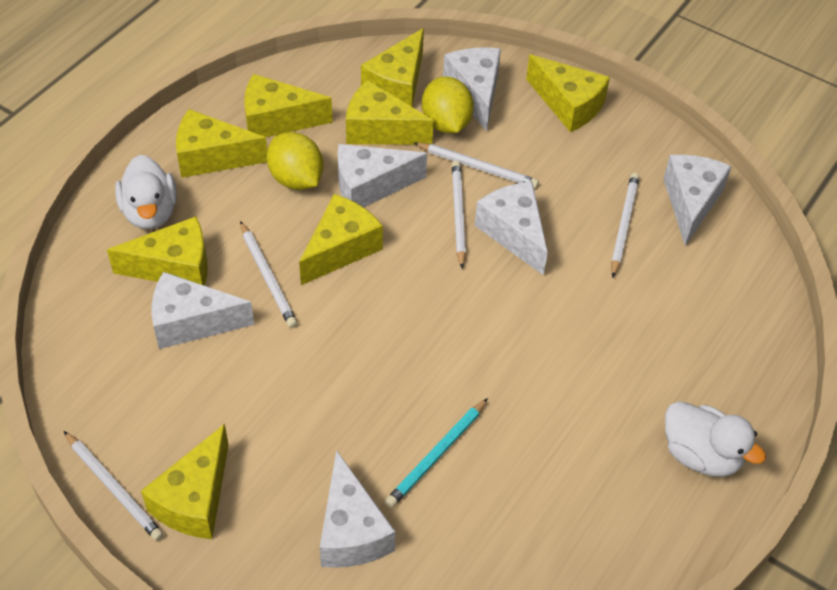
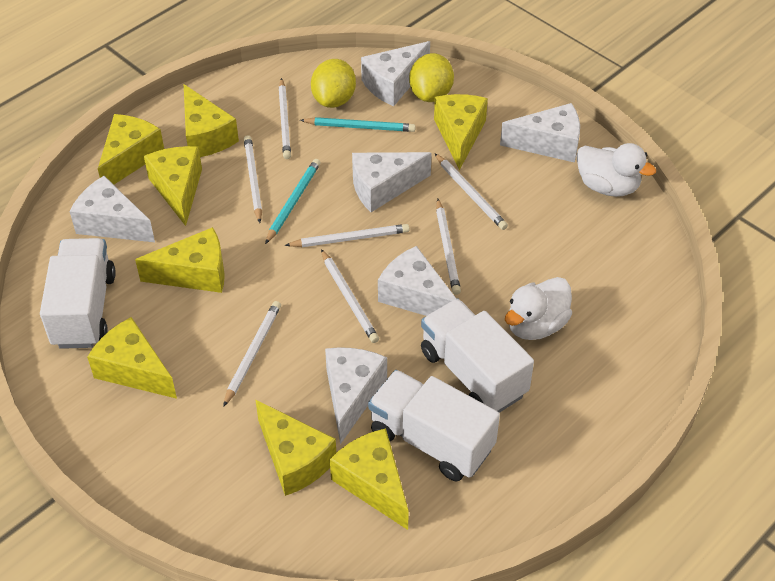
turquoise pencil: [385,398,488,508] = 1 -> [265,159,321,244] [300,117,416,132] = 2
white pencil: [64,431,164,541] [240,221,297,328] [413,142,539,188] [452,161,466,269] [611,173,640,278] = 5 -> [223,301,281,407] [244,135,262,223] [278,78,291,159] [285,224,409,247] [321,249,379,343] [435,153,508,230] [436,199,461,295] = 7
white truck: none = 0 -> [40,238,116,349] [368,370,500,481] [421,298,534,413] = 3

